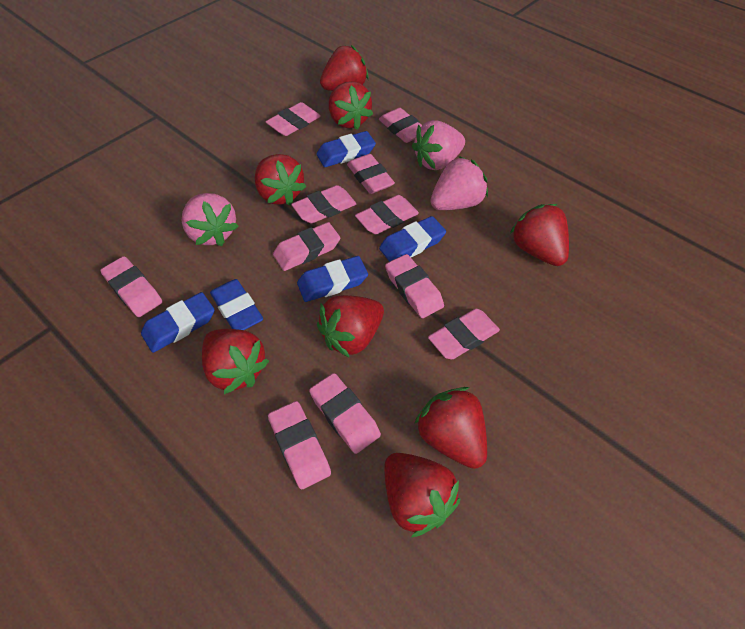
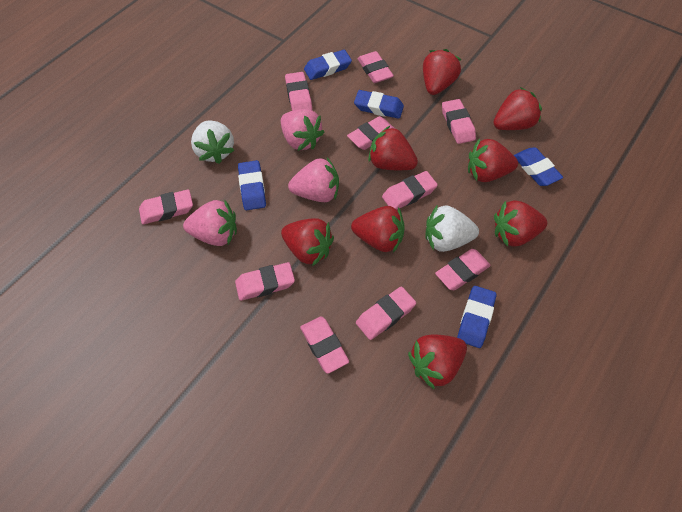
pink eraser: [100,256,162,317] [265,102,321,136] [268,401,331,489] [273,222,340,271] [291,185,356,224] [309,373,381,454] [347,154,395,194] [355,195,419,234] [379,108,422,143] [385,254,444,318] [428,309,500,360] = 11 -> [139,189,193,225] [235,262,295,301] [285,72,312,111] [300,316,349,374] [347,116,395,150] [356,286,416,340] [358,51,394,83] [382,171,438,210] [435,249,491,290] [442,99,476,144] = 10
white strawberry: none = 0 -> [191,120,235,164] [425,205,479,252] = 2

